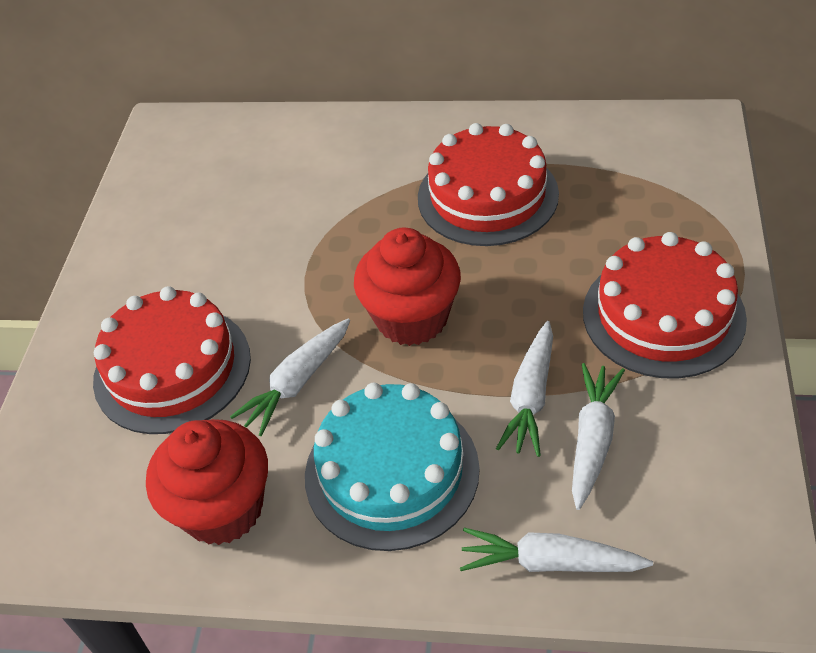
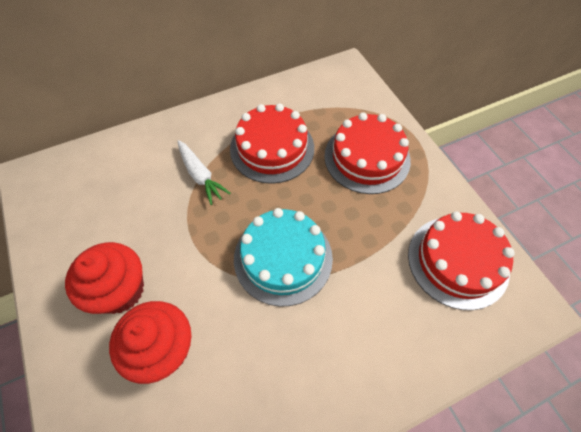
white carrot: [230,318,350,436] [460,528,653,572] [496,321,553,457] [572,363,625,510] = 4 -> [177,140,231,205] = 1

